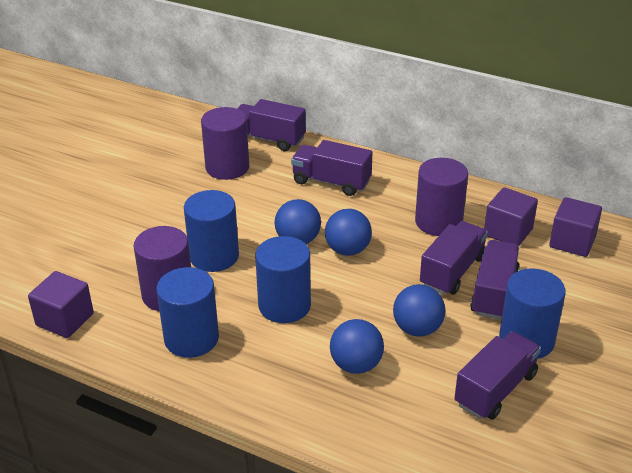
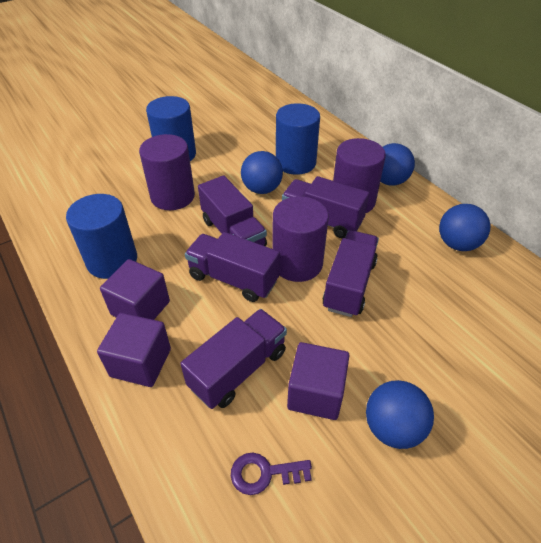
blue cylinder: [156,267,219,358] [184,190,239,272] [255,236,311,323] [499,269,566,359] = 4 -> [66,194,137,279] [146,96,196,161] [276,103,320,175] = 3
purple key: none = 0 -> [231,452,312,495] = 1

